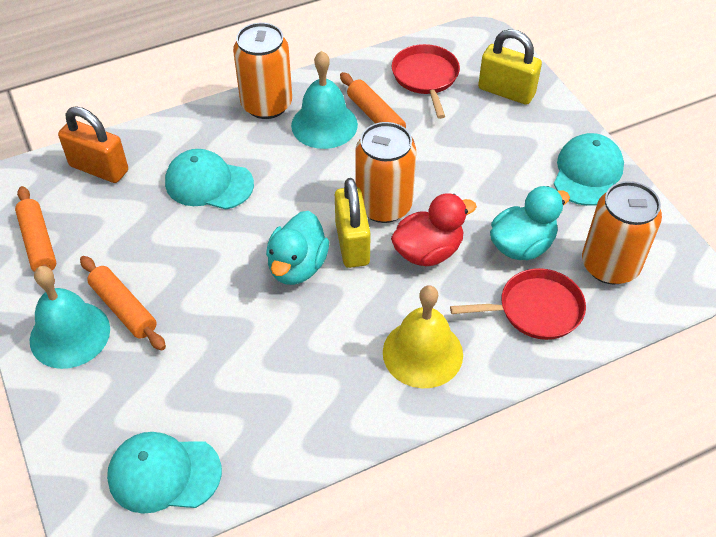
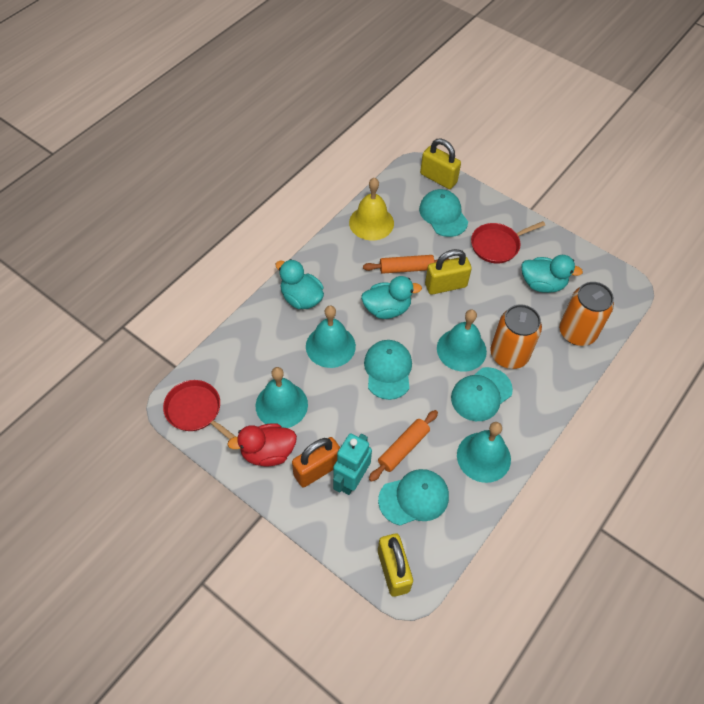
orange can: [233,23,292,119] [355,122,416,223] [582,181,662,285] = 3 -> [490,304,542,369] [559,282,614,346] = 2
orange rolling pin: [15,186,56,283] [80,256,166,351] [340,72,415,144] = 3 -> [363,255,449,274] [369,410,438,482] = 2
turquoise bell: [30,266,110,369] [291,51,358,149] = 2 -> [256,367,308,428] [306,306,356,368] [437,309,487,372] [457,422,511,483] = 4
turquoise cap: [107,432,222,514] [165,149,254,210] [554,133,624,206] = 3 -> [364,340,412,400] [378,469,449,525] [419,189,468,237] [451,367,513,421] = 4
turquoise duck: [266,211,329,285] [490,186,570,260] = 2 -> [275,259,324,309] [361,276,422,319] [521,255,583,293] = 3
turquoise robot: none = 0 -> [333,433,372,495] = 1
yellow padlock: [335,178,371,268] [478,29,542,105] = 2 -> [378,534,413,597] [420,139,461,189] [425,249,472,295] = 3

